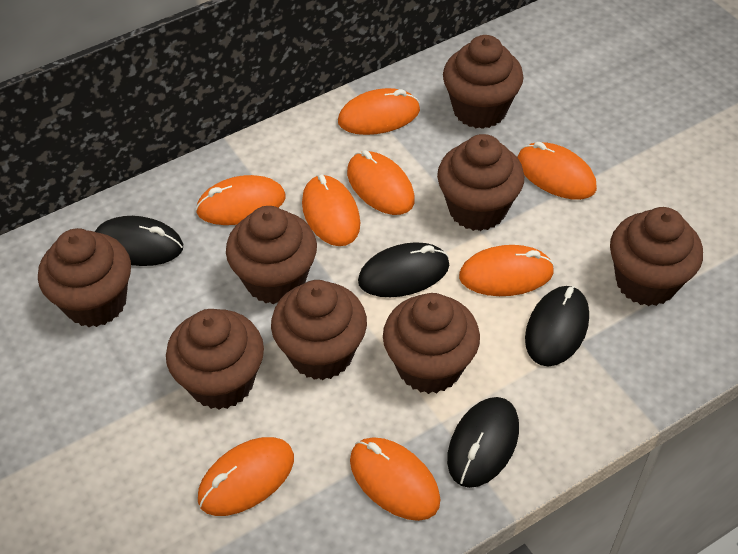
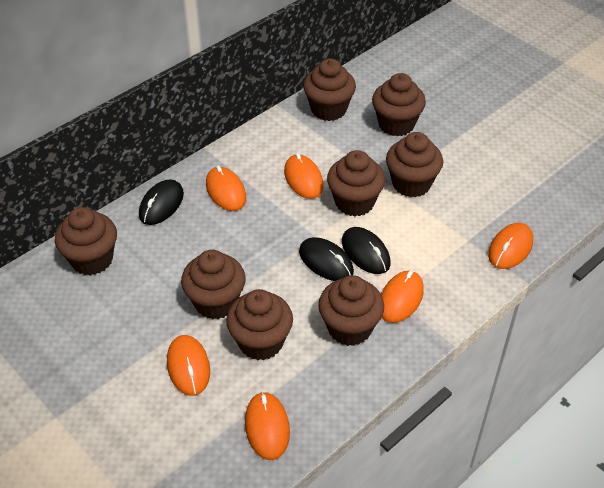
black mouse: [95,216,183,266] [358,242,449,297] [447,397,519,488] [525,286,589,366] = 4 -> [139,179,184,225] [299,237,354,281] [342,227,390,274] = 3
orange mouse: [195,175,285,225] [198,437,294,516] [302,175,360,246] [338,88,420,135] [347,150,415,215] [350,437,440,521] [459,245,554,296] [517,142,597,200] = 8 -> [167,335,210,396] [206,165,246,211] [245,392,290,460] [284,153,324,199] [381,271,424,323] [488,223,533,269] = 6

